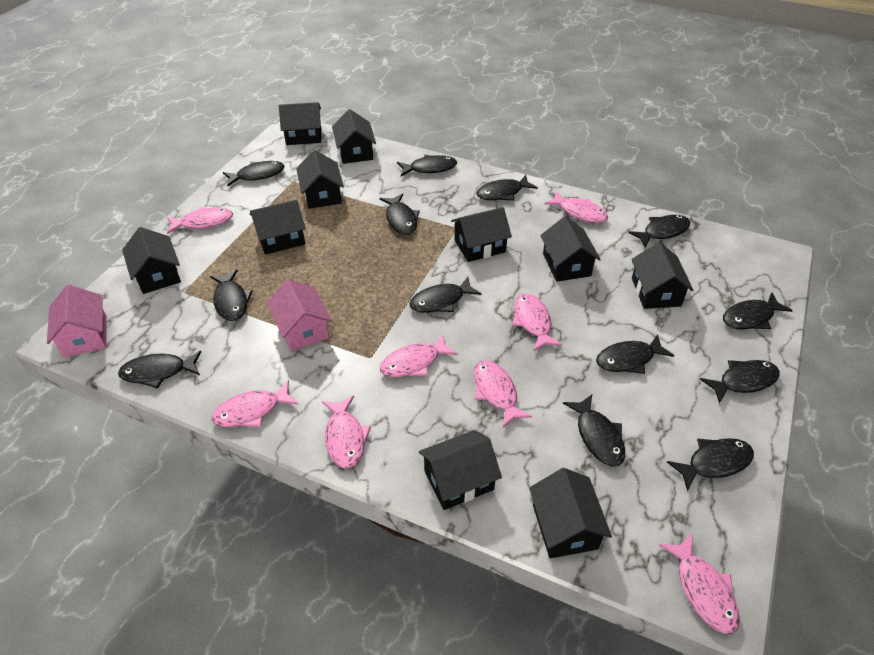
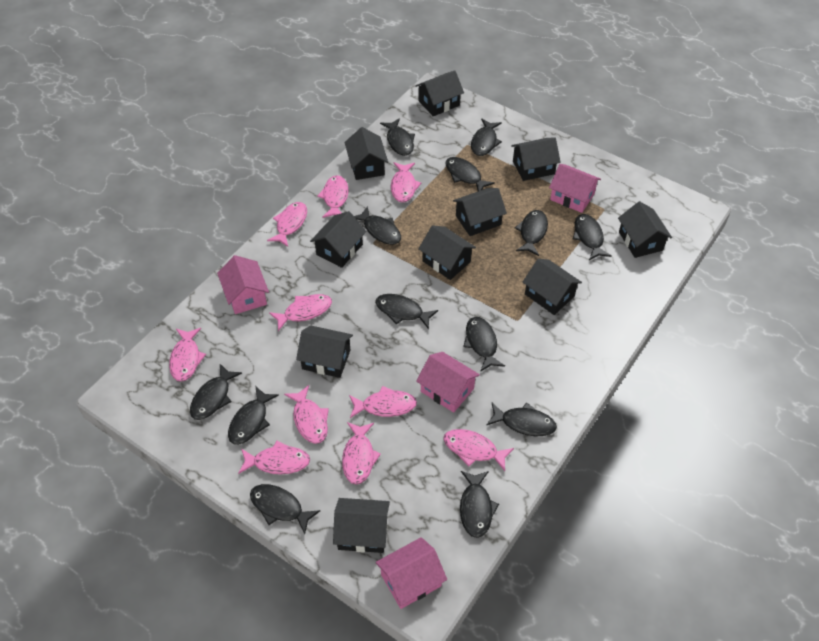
pink fish: [167,207,233,234] [212,380,299,427] [322,396,371,469] [380,334,458,377] [474,360,532,428] [512,294,563,351] [544,191,608,223] [659,533,740,634] = 8 -> [169,328,206,382] [238,441,310,474] [267,202,307,247] [269,294,332,331] [284,385,329,444] [317,175,349,218] [342,422,381,485] [349,386,417,418] [391,162,421,203] [443,429,514,471] = 10
pink house: [47,285,107,357] [267,279,332,351] = 2 -> [217,255,269,314] [376,537,447,609] [416,352,480,413] [549,164,601,213] = 4

